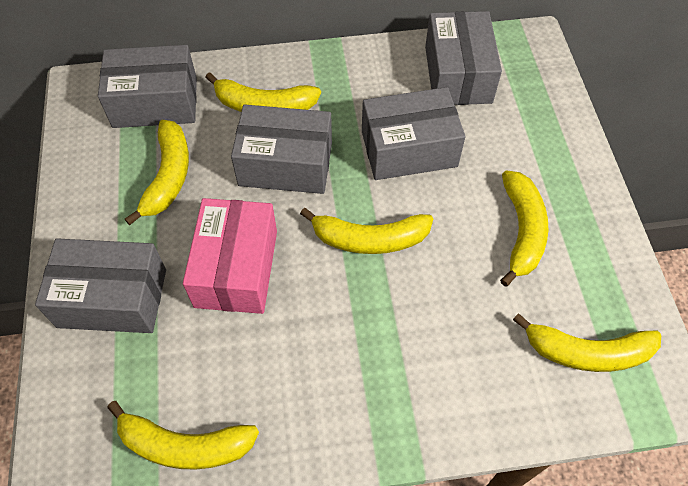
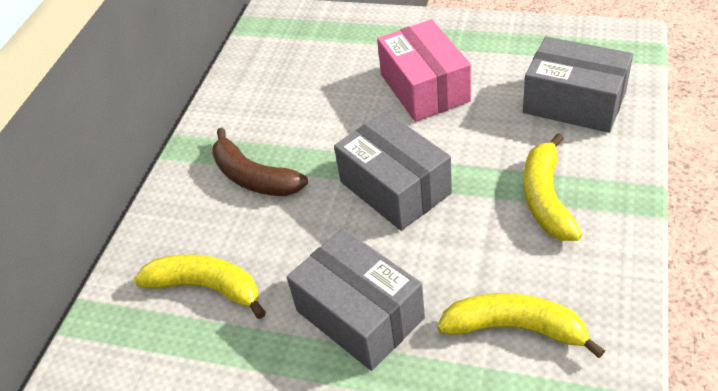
brown banana: none = 0 -> [212,128,308,196] = 1
grey box: [35,238,166,333] [98,45,197,128] [231,104,332,194] [362,87,465,180] [425,11,502,105] = 5 -> [287,228,425,371] [334,111,452,231] [523,36,633,133] = 3
yellow banana: [107,401,259,470] [125,120,189,225] [205,72,321,112] [300,208,434,254] [500,170,548,287] [513,313,661,372] = 6 -> [134,255,266,319] [437,293,605,358] [523,133,582,241] = 3

